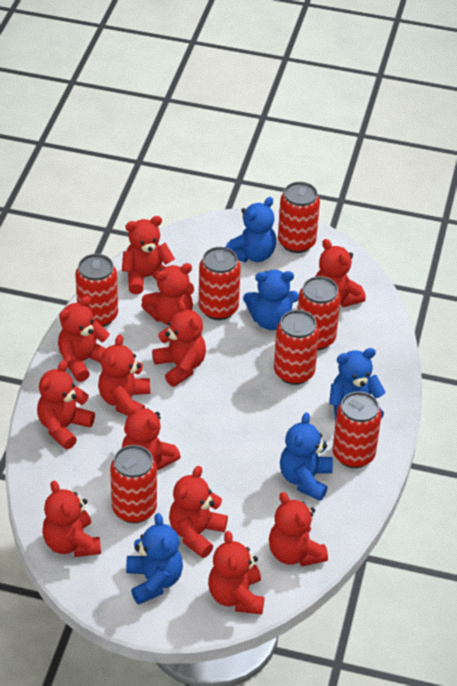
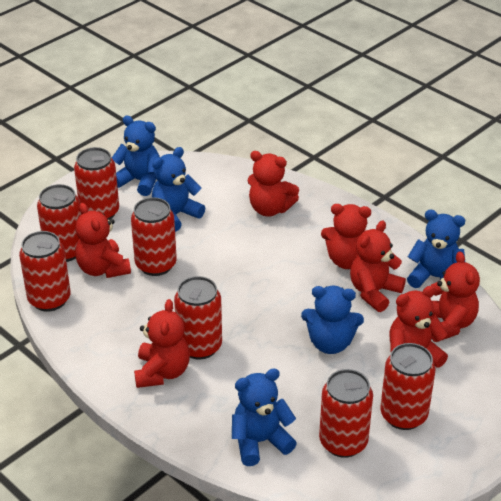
red teddy bear: [37,361,95,450] [42,481,101,557] [58,296,110,382] [98,335,150,416] [122,216,175,294] [122,404,181,470] [141,263,194,325] [152,300,206,387] [169,466,228,558] [208,531,264,615] [269,492,328,566] [315,239,366,307] = 12 -> [75,203,131,278] [134,299,190,388] [248,151,299,217] [321,204,371,269] [350,220,406,312] [389,286,448,368] [431,251,480,342] = 7

